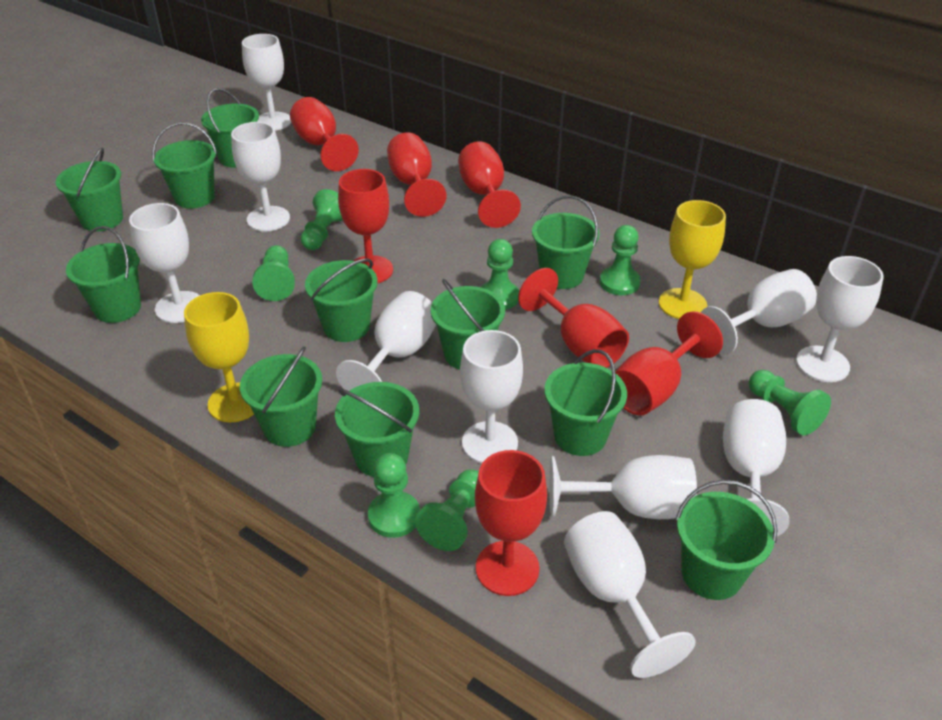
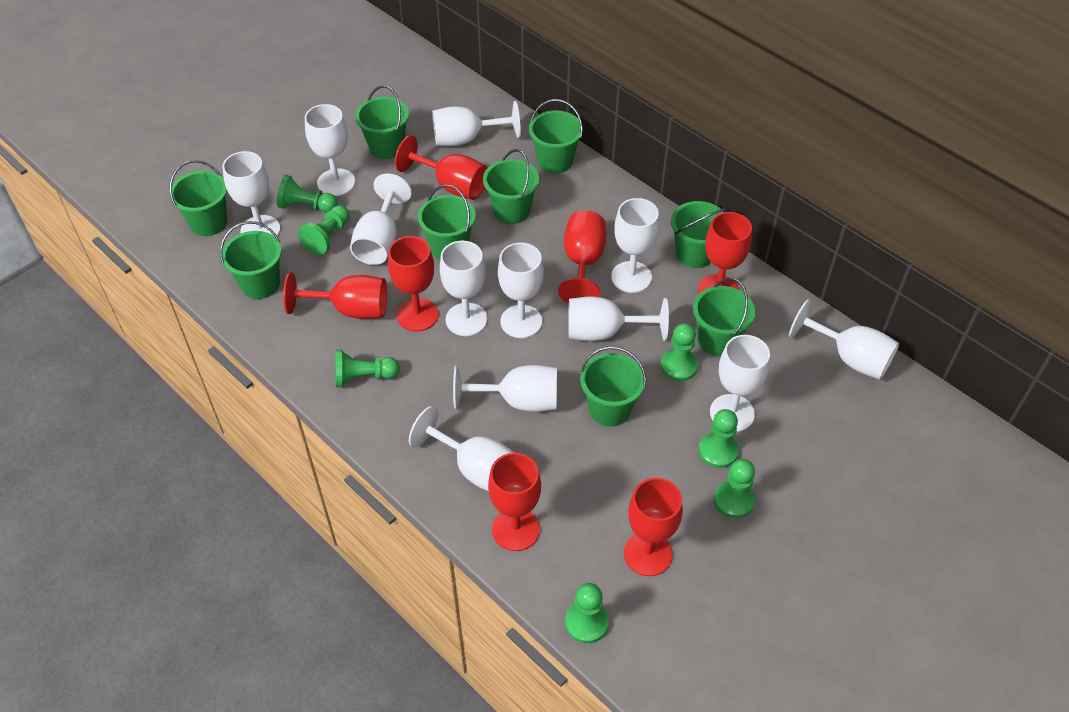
green bucket: [56,147,123,231] [66,226,141,323] [152,122,217,209] [201,88,259,168] [240,346,322,447] [305,259,378,342] [335,382,419,477] [431,279,505,370] [532,195,600,289] [544,349,627,456] [676,480,777,600] = 11 -> [169,160,227,236] [220,221,282,299] [355,85,409,159] [418,184,476,260] [483,149,539,224] [529,99,583,173] [580,346,646,426] [671,201,728,268] [693,278,755,356] = 9
white goblet: [129,203,200,323] [231,122,290,232] [242,34,291,131] [336,291,436,391] [460,330,523,463] [549,455,697,519] [564,511,696,678] [701,269,817,355] [723,399,789,536] [796,256,883,382] = 10 -> [223,151,280,237] [305,104,355,196] [350,174,412,265] [409,406,514,491] [432,101,521,146] [440,241,487,336] [453,365,557,412] [498,243,544,338] [568,297,669,341] [611,198,659,293] [710,335,770,432] [789,299,899,380] = 12
yellow goblet: [184,292,254,422] [659,200,726,319] = 2 -> none = 0

